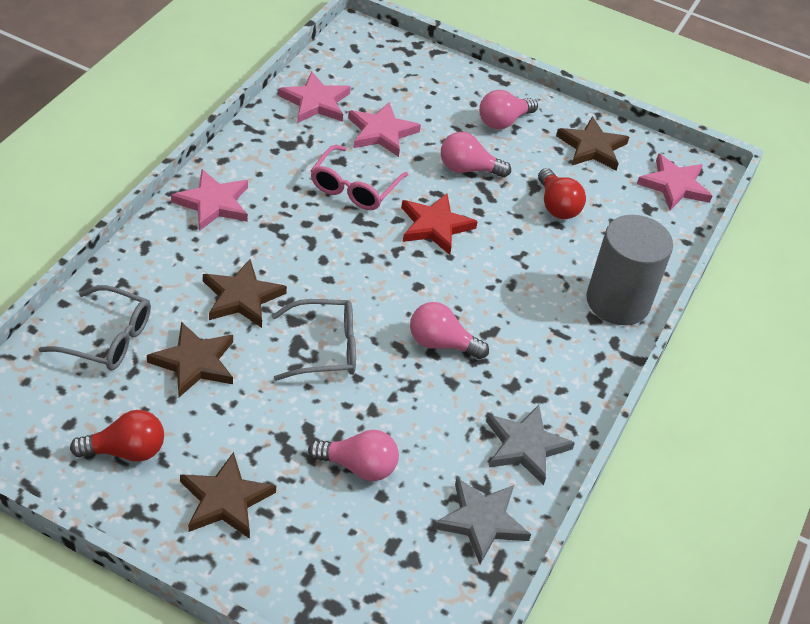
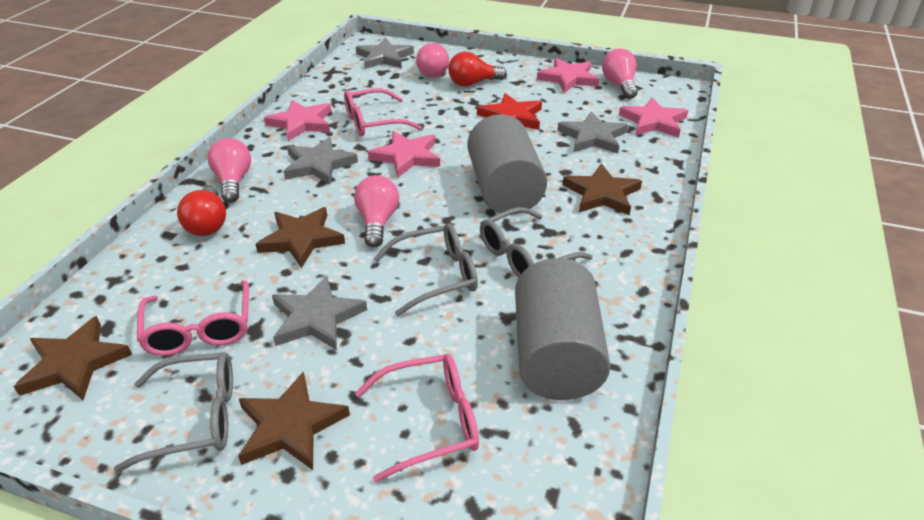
grey cylinder: [586,215,673,325] = 1 -> [467,114,547,215] [515,258,610,400] = 2
grey glasses: [38,285,151,371] [272,299,356,381] = 2 -> [114,352,233,473] [373,223,478,316] [480,207,593,277] = 3
grey star: [434,478,531,564] [486,405,575,485] = 2 -> [272,276,367,350] [284,137,358,185] [356,38,414,69] [557,111,628,154] = 4
pink glasses: [311,145,408,210] = 1 -> [137,280,249,356] [344,88,422,136] [355,354,479,482] = 3

